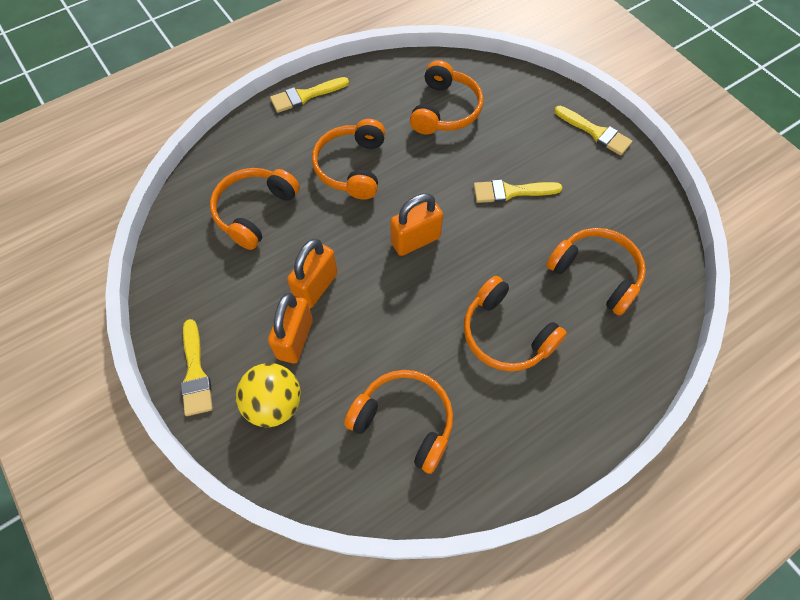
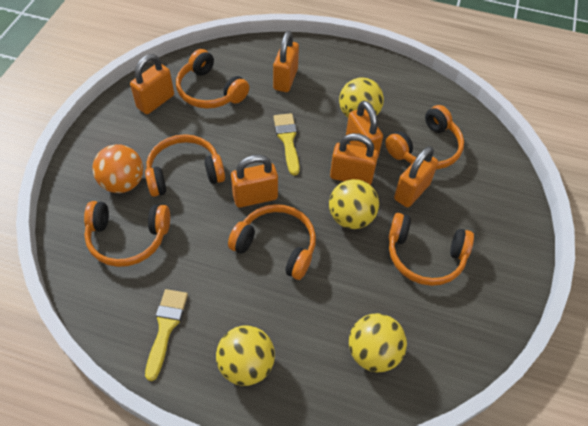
orange ball: none = 0 -> [92,144,143,193] = 1
orange padlock: [268,293,313,364] [287,239,338,308] [390,193,443,256] = 3 -> [130,54,174,114] [231,154,278,208] [273,31,299,92] [330,133,378,185] [346,101,383,159] [394,146,438,207] = 6
yellow ball: [236,363,301,427] = 1 -> [216,326,275,386] [329,179,379,229] [339,78,384,118] [349,313,407,372] = 4
yellow brush: [181,319,213,416] [270,77,349,113] [474,180,562,203] [554,106,632,155] = 4 -> [145,289,188,381] [273,113,300,175] = 2

